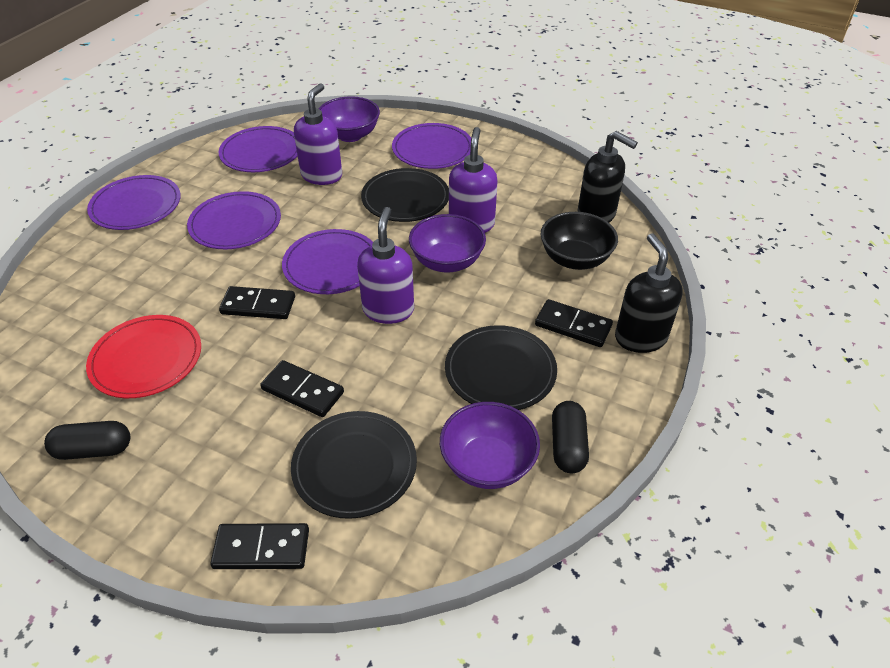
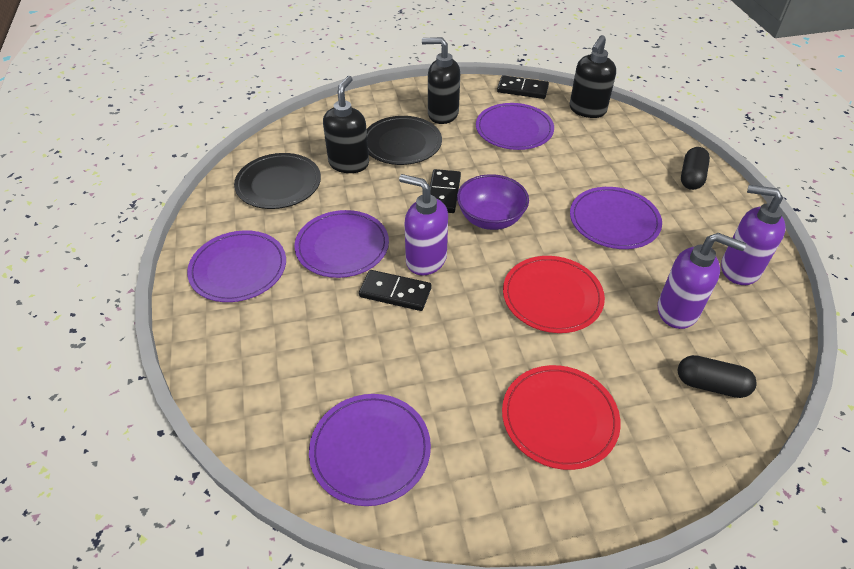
black bowl: [540,212,618,270] = 1 -> none = 0
black domino: [210,523,309,569] [219,286,295,319] [260,360,344,417] [535,299,613,347] = 4 -> [359,270,431,311] [430,169,461,213] [497,75,549,99] = 3
black plate: [291,411,417,519] [361,168,449,222] [445,325,557,410] = 3 -> [234,153,321,209] [367,116,442,165] = 2
black soap dispenser: [577,131,638,223] [615,233,683,353] = 2 -> [323,76,369,173] [422,37,460,124] [570,35,616,118] = 3
purple bowl: [319,96,380,142] [409,214,486,272] [440,402,540,489] = 3 -> [457,174,529,230] = 1
red plate: [86,315,201,398] = 1 -> [502,365,621,470] [503,256,605,333] = 2

